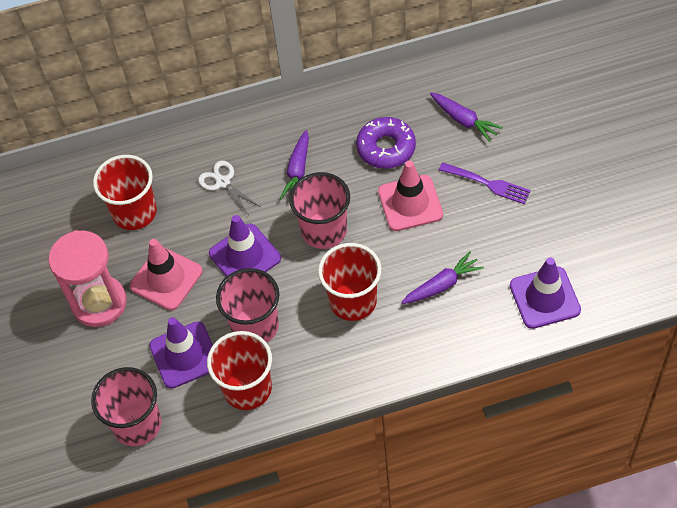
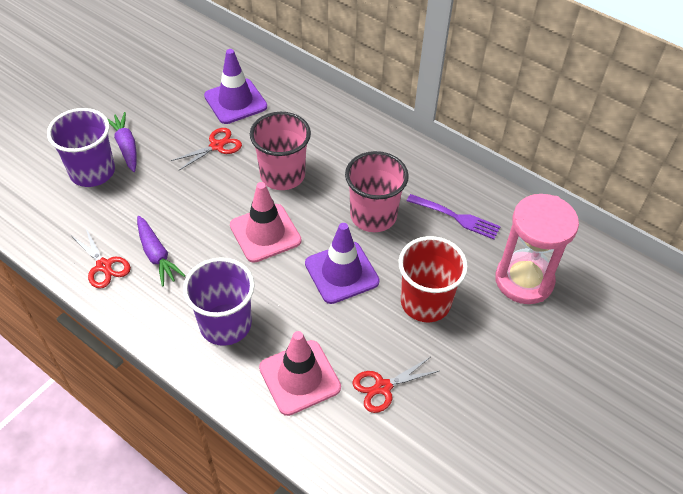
pink cup: [91,367,161,446] [216,268,279,342] [289,172,350,249] = 3 -> [250,112,311,190] [345,151,409,232] = 2
purple carrot: [280,130,309,199] [401,251,484,304] [430,92,503,142] = 3 -> [108,112,137,172] [137,216,186,286] = 2
purple cup: none = 0 -> [47,108,115,187] [183,257,255,346] = 2
purple donut: [356,117,416,169] = 1 -> none = 0
purple traffic cone: [149,317,213,389] [209,215,281,277] [510,257,581,329] = 3 -> [204,49,267,124] [305,223,380,304] = 2
red cup: [93,155,157,230] [207,331,272,410] [318,243,381,321] = 3 -> [398,236,468,322] = 1
red scissors: none = 0 -> [72,229,131,289] [171,128,242,171] [353,357,439,413] = 3
white scissors: [198,161,261,215] = 1 -> none = 0

